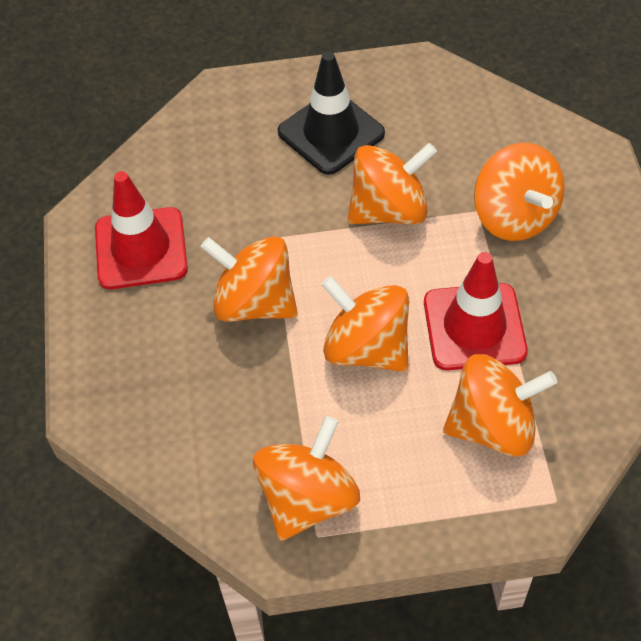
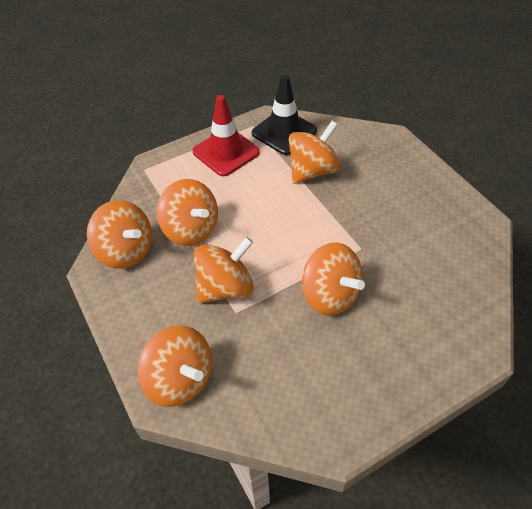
red traffic cone: [95,171,188,289] [424,252,528,370] = 2 -> [192,95,260,177] = 1

